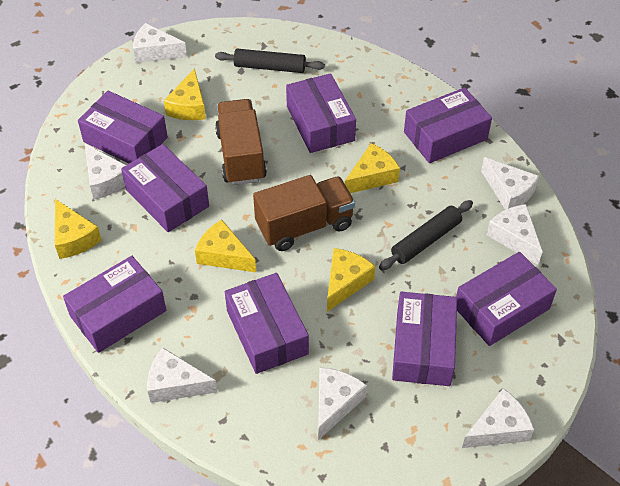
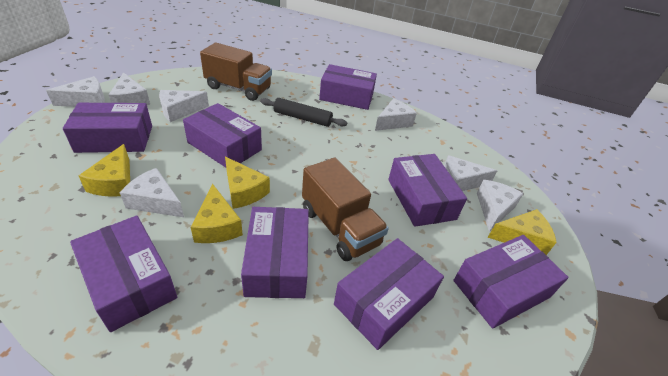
black rolling pin: [215,49,325,73] [379,200,473,270] = 2 -> [260,98,347,127] = 1
yellow cheese: [55,199,101,259] [164,68,206,120] [195,220,256,272] [327,248,375,312] [345,143,400,193] = 5 -> [79,144,130,197] [191,184,243,243] [225,157,270,209] [487,209,557,255] = 4

